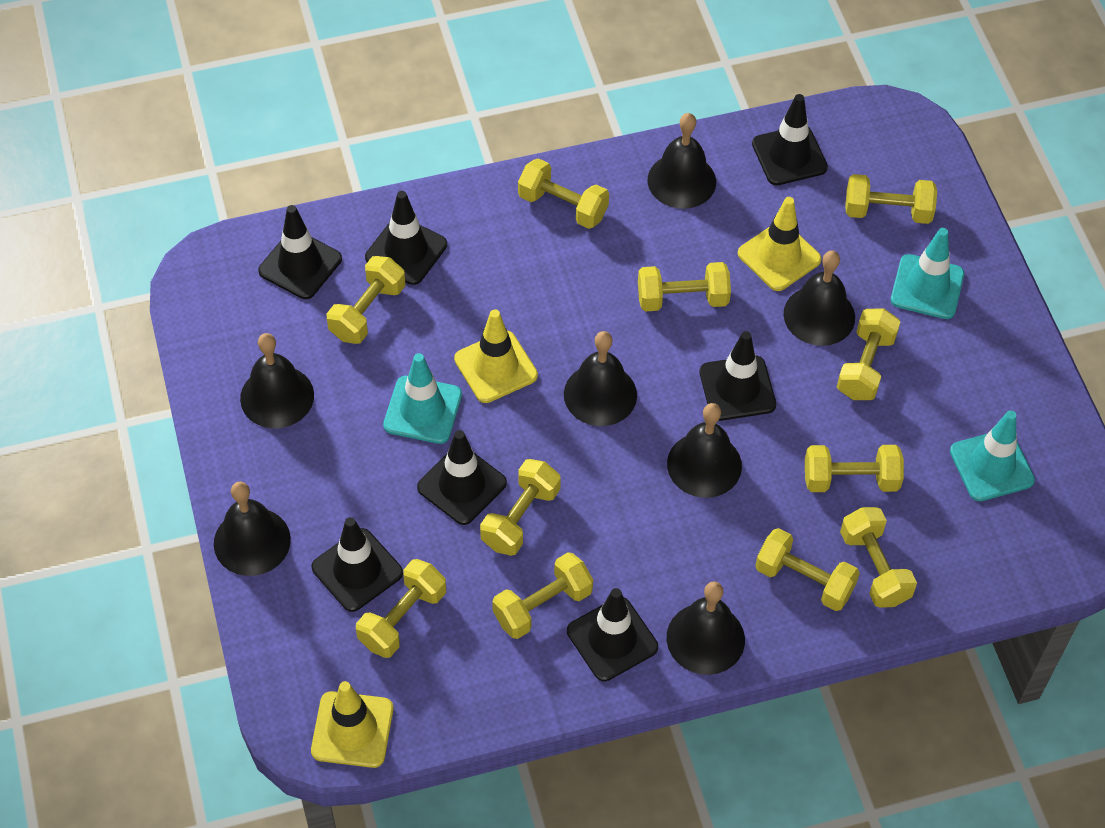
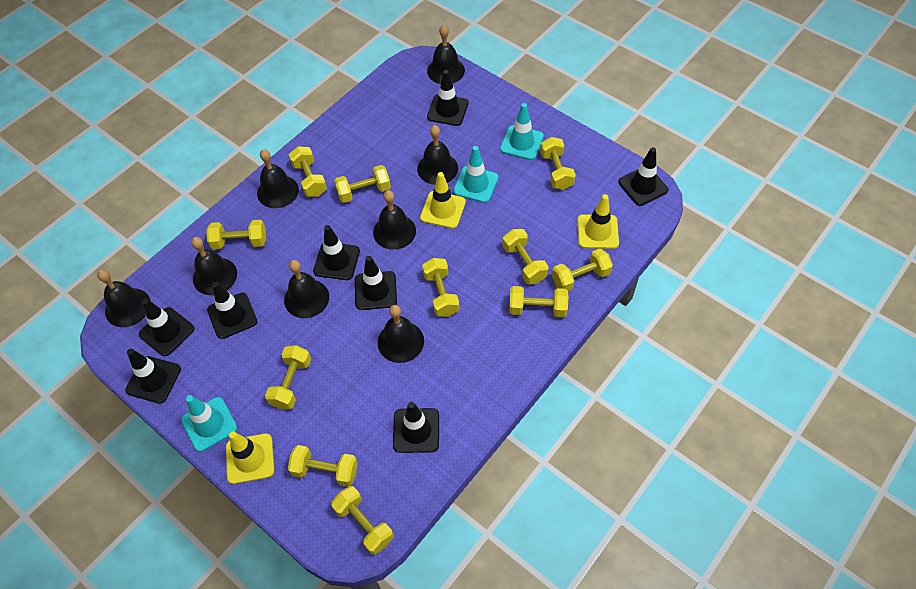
black bell: [214,482,291,576] [240,333,314,428] [564,331,637,426] [648,113,716,209] [667,403,742,498] [667,581,745,675] [784,251,855,346] = 7 -> [97,269,150,327] [191,237,237,295] [257,149,299,208] [284,260,329,318] [373,190,416,250] [378,305,424,363] [417,125,458,185] [427,25,465,84] = 8
black traffic cone: [258,205,342,299] [312,517,403,612] [365,191,447,285] [417,430,507,525] [567,588,658,681] [699,331,776,421] [752,94,828,185] = 7 -> [125,349,181,404] [139,299,195,356] [207,282,257,339] [313,225,360,280] [355,256,397,310] [393,402,439,453] [427,70,468,126] [618,147,669,206] = 8

